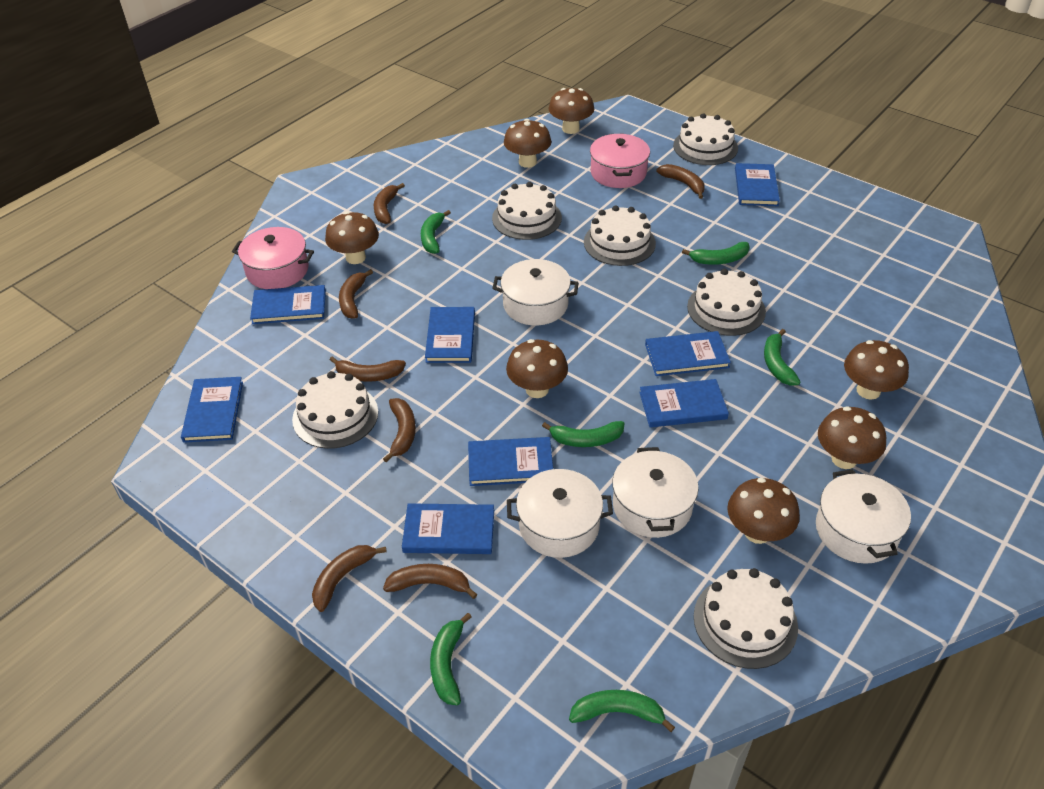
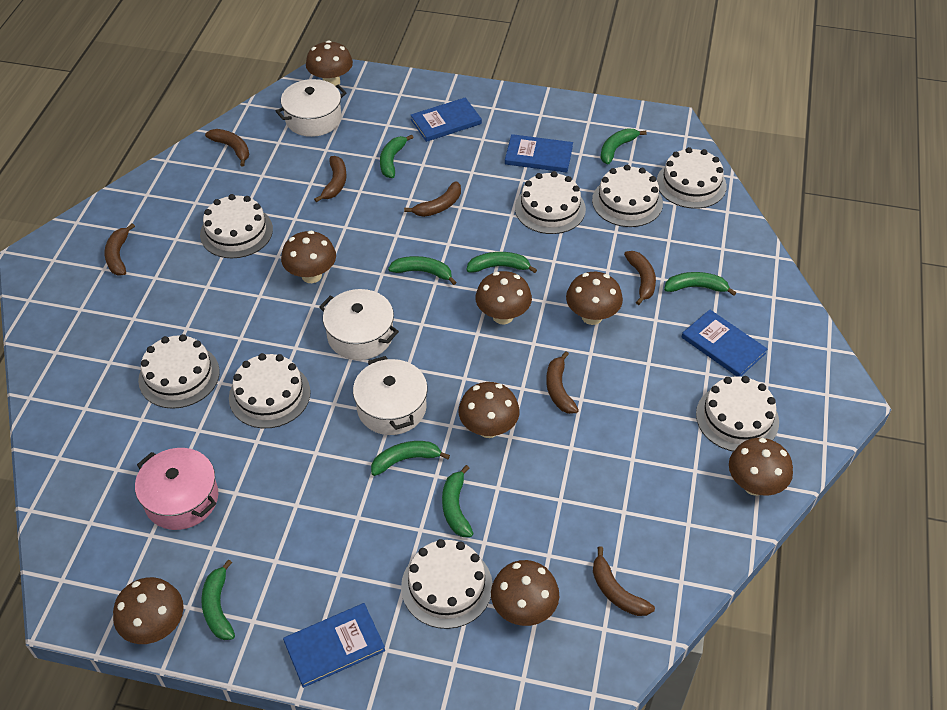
blue book: [181,377,243,443] [250,285,326,324] [402,503,494,554] [425,307,475,363] [468,437,553,486] [639,379,729,427] [645,331,731,376] [735,163,780,206] = 8 -> [283,603,385,688] [411,97,482,142] [505,134,573,173] [682,309,767,377] = 4
brown mushroom: [325,211,379,264] [504,119,551,168] [506,339,568,398] [548,88,594,134] [727,478,800,544] [818,406,886,469] [844,340,909,400] = 7 -> [113,577,184,644] [281,230,336,283] [306,40,353,86] [459,382,520,438] [475,271,532,324] [491,560,559,626] [566,272,623,325] [729,438,793,496] = 8
green banana: [421,210,451,254] [430,613,471,705] [542,421,625,447] [569,690,675,732] [682,242,750,265] [764,329,800,386] = 6 -> [201,560,235,640] [371,441,450,476] [380,134,414,178] [388,256,456,285] [442,465,474,537] [466,252,537,273] [600,128,647,164] [664,272,736,296] = 8
pink pot: [232,227,314,289] [590,134,650,188] = 2 -> [135,448,218,530] = 1
white cake: [292,371,378,449] [492,182,562,240] [584,205,656,266] [673,113,738,165] [687,269,766,336] [694,568,798,669] = 6 -> [138,334,220,409] [200,194,273,258] [229,353,311,428] [401,539,493,629] [515,171,586,234] [592,165,663,227] [657,147,727,209] [696,376,779,452] = 8
white pot: [492,259,579,325] [507,469,613,558] [612,447,699,538] [816,469,911,564] = 4 -> [276,79,346,137] [319,289,399,360] [353,356,428,435] = 3

